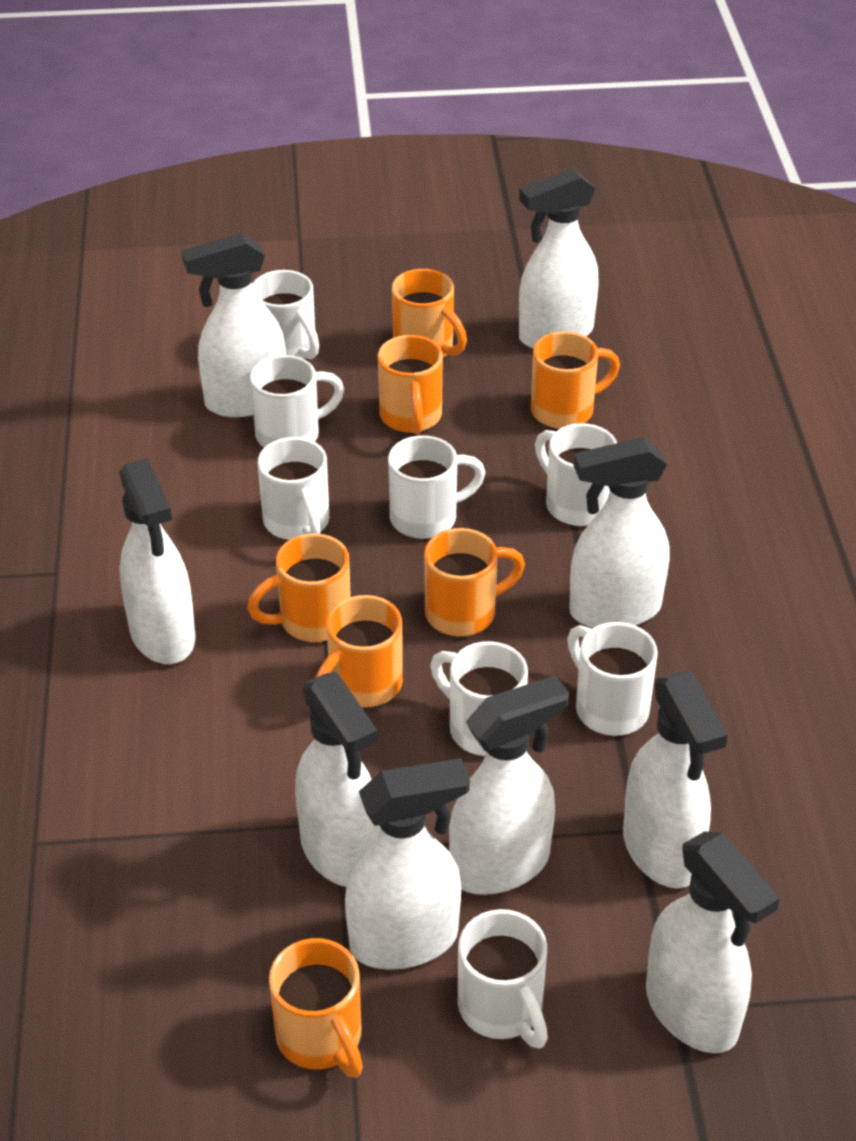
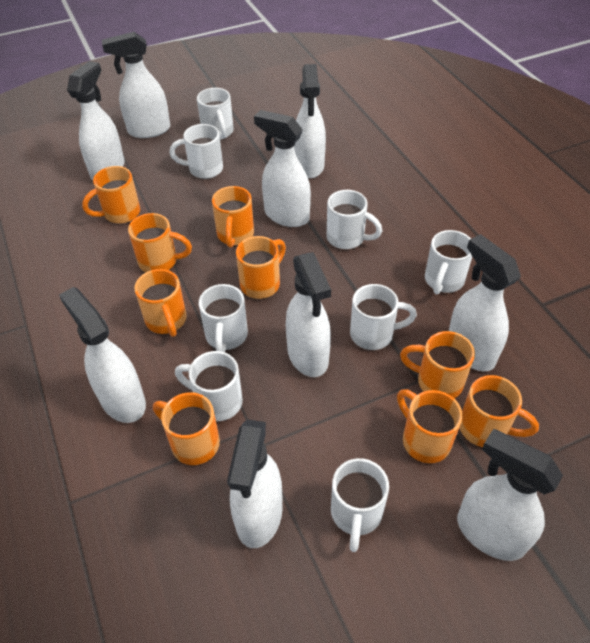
orange mug: [247,533,351,642] [269,938,363,1078] [315,595,403,707] [378,335,443,434] [392,269,467,357] [424,528,525,636] [531,331,620,429] = 7 -> [82,166,140,224] [128,213,192,272] [134,269,187,337] [153,392,220,465] [212,186,254,248] [236,236,286,299] [397,389,463,463] [400,331,475,398] [460,375,539,447] = 9

